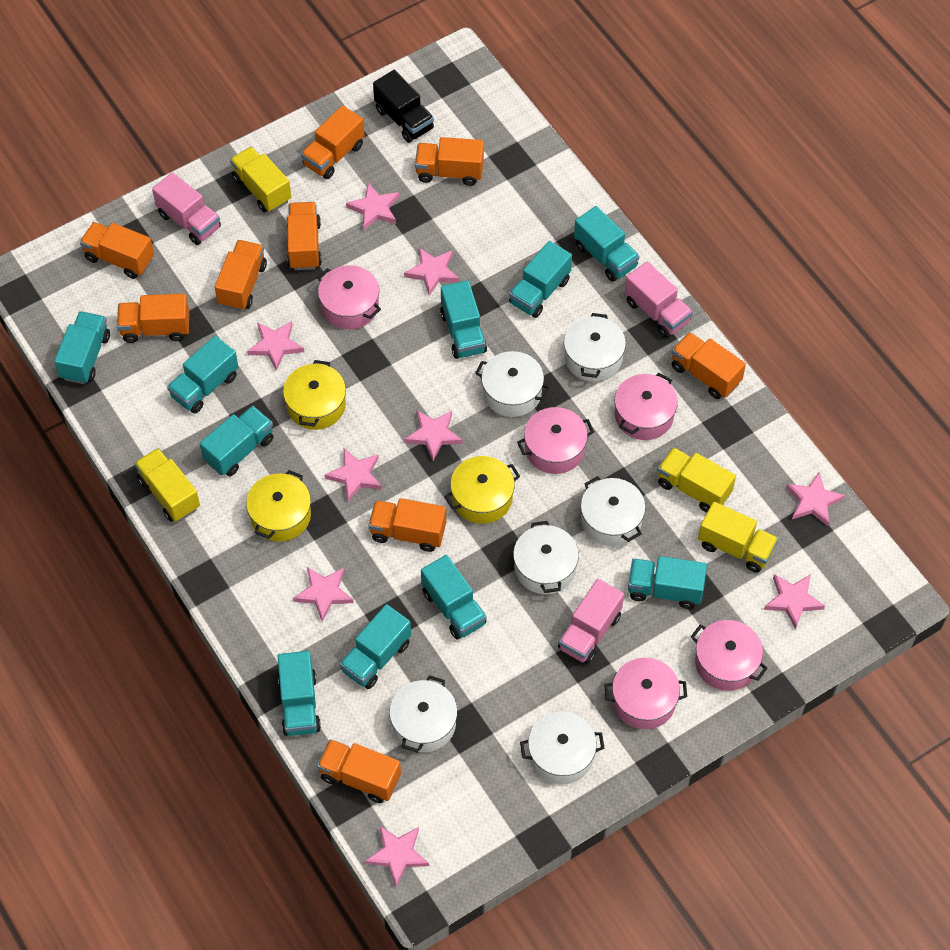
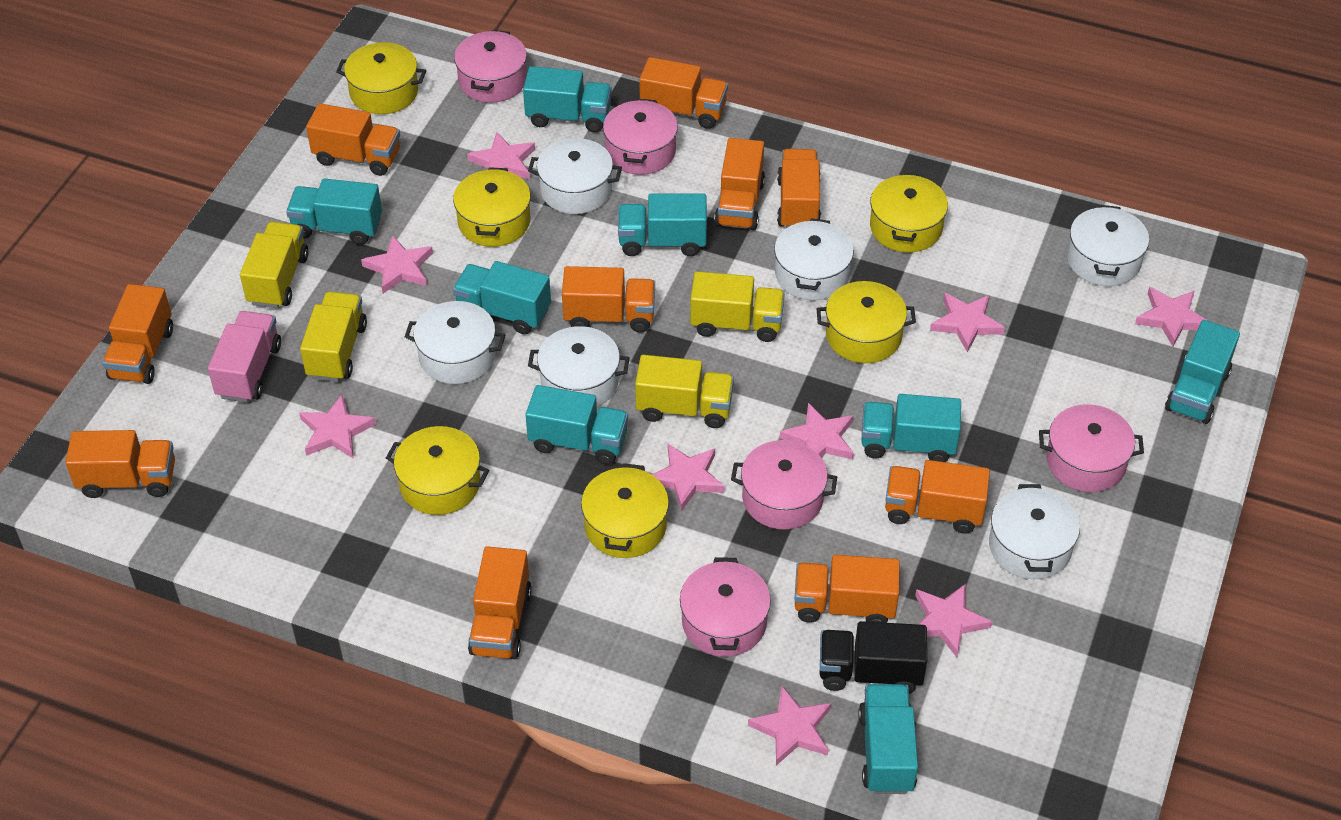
orange truck: [80,222,154,279] [117,294,189,343] [215,240,267,311] [287,202,322,270] [301,105,364,179] [317,739,401,803] [369,498,446,552] [415,137,484,186] [672,332,746,399] = 9 -> [65,430,175,498] [103,284,173,384] [306,103,400,176] [468,546,532,659] [562,266,655,333] [639,57,728,129] [714,138,765,230] [777,149,821,228] [794,555,900,623] [885,460,990,534] = 10
pink truck: [152,172,221,245] [558,579,624,664] [625,261,693,338] = 3 -> [208,311,281,402] = 1
turquoise truck: [54,311,110,384] [167,336,238,413] [200,406,274,476] [278,651,321,736] [340,604,411,689] [421,555,487,639] [440,280,487,359] [509,241,572,318] [574,206,640,282] [628,556,707,609] = 10 -> [286,178,382,245] [453,261,551,334] [523,66,612,133] [526,385,628,465] [618,194,707,256] [858,684,918,794] [861,394,961,462] [1165,320,1240,424] = 8
yellow pot: [246,470,311,542] [283,360,346,430] [444,456,520,524] = 3 -> [336,42,426,114] [386,426,489,515] [453,167,531,247] [581,463,669,558] [816,281,916,363] [870,173,948,252] = 6

